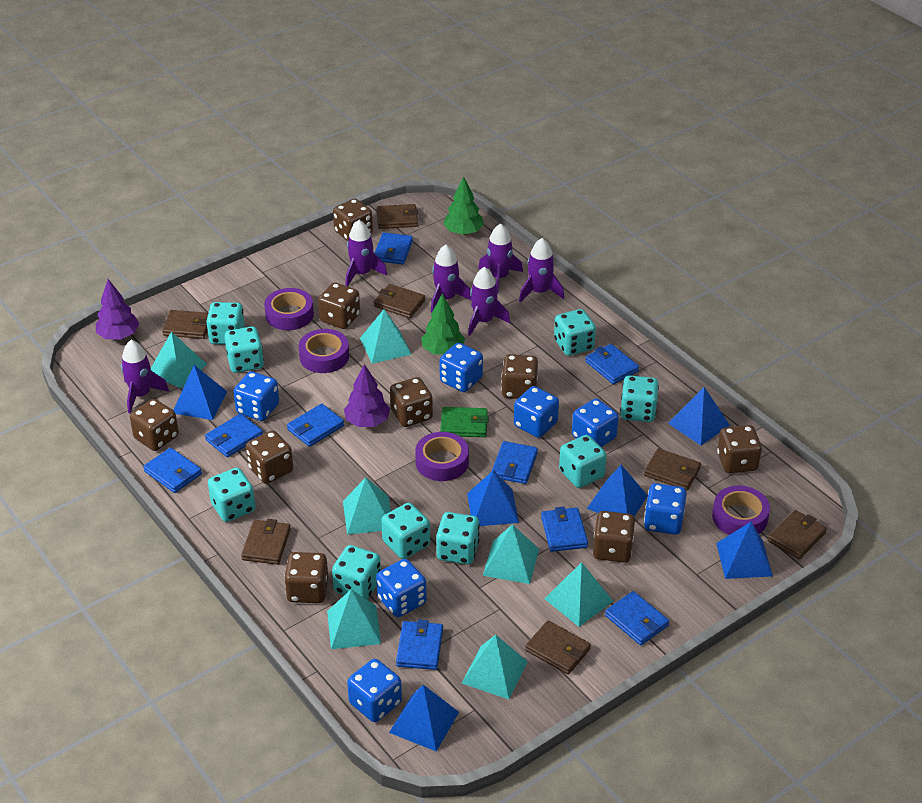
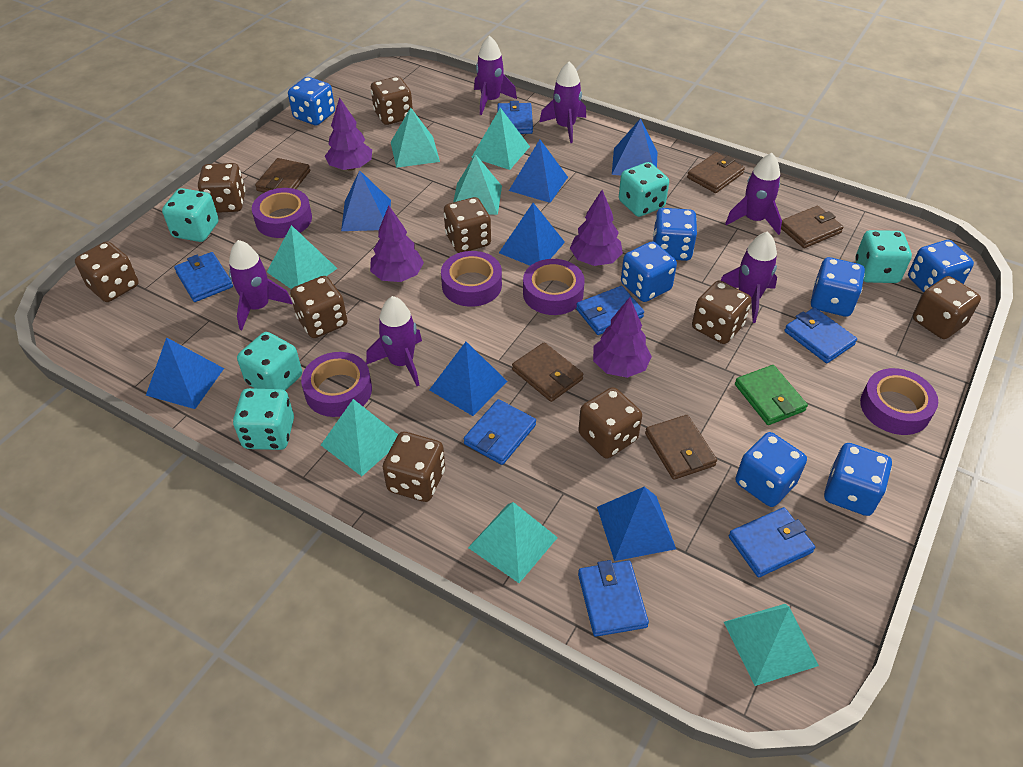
blue pyramid: [174,365,227,420] [389,685,459,751] [467,470,519,526] [587,465,648,516] [668,387,730,446] [716,522,773,579] = 6 -> [146,337,224,409] [341,170,391,231] [429,342,507,416] [499,203,565,266] [509,140,568,203] [597,487,676,561] [612,118,657,175] = 7
blue wallet: [143,448,202,493] [205,413,263,457] [287,404,344,447] [375,232,413,265] [396,619,443,670] [491,441,538,484] [541,507,588,552] [585,344,639,384] [605,591,669,645] = 9 -> [174,252,233,302] [463,399,536,465] [497,101,533,134] [576,286,644,335] [578,560,649,637] [729,507,815,577] [785,307,857,363] = 7
brown wallet: [162,310,208,339] [241,519,291,565] [374,284,425,318] [377,204,418,229] [525,621,591,675] [644,448,701,491] [768,510,827,559] = 7 -> [255,158,310,193] [512,342,584,402] [645,415,717,480] [687,152,745,193] [781,206,844,248] = 5
green tree: [421,293,465,355] [443,176,484,235] = 2 -> none = 0
purple tape: [264,288,314,330] [299,329,349,373] [415,432,469,481] [712,486,770,535] = 4 -> [252,188,312,238] [301,352,372,417] [441,251,502,307] [523,259,585,315] [860,368,938,435] = 5
purple tree: [96,279,140,339] [344,364,390,427] = 2 -> [325,97,372,171] [370,205,424,282] [570,190,623,266] [593,297,652,378] = 4
turquoise dice: [206,302,245,344] [208,468,256,522] [224,326,264,373] [332,545,381,600] [381,503,430,559] [436,512,480,564] [554,309,596,356] [559,435,607,488] [620,375,659,422] = 9 -> [162,188,219,242] [233,388,294,450] [237,332,302,391] [619,162,669,217] [855,230,912,283] = 5

